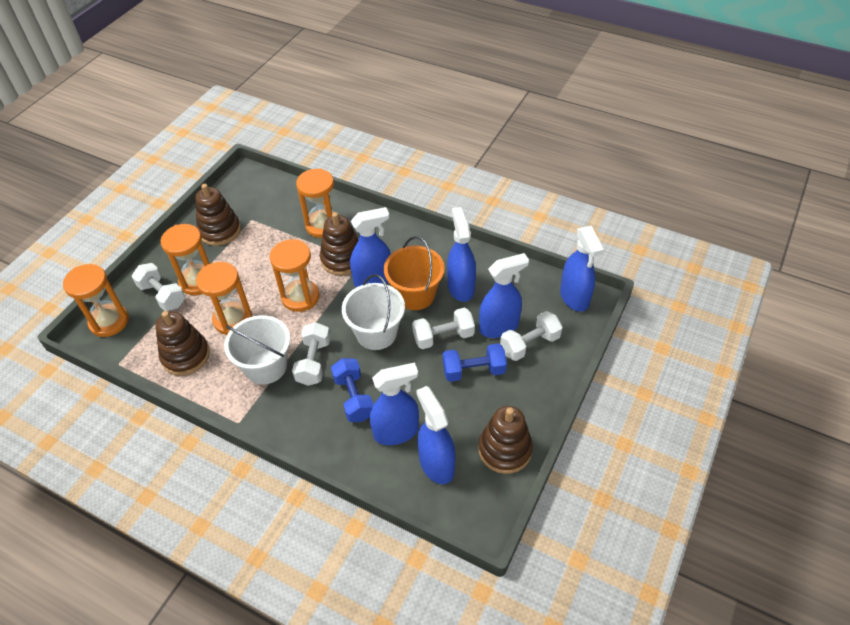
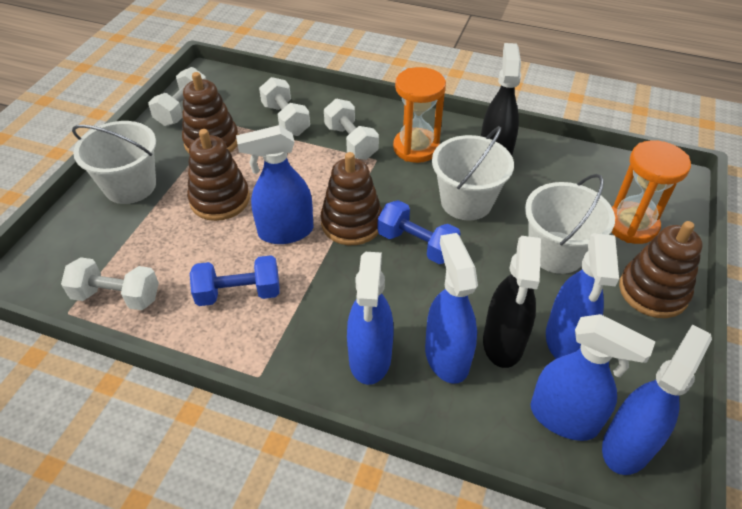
black spray bottle: none = 0 -> [481,43,521,156] [483,236,541,368] = 2
orange bucket: [384,236,445,310] = 1 -> none = 0
orange hourglass: [63,264,129,337] [160,224,210,295] [196,262,252,335] [269,239,319,312] [296,168,334,238] = 5 -> [393,67,446,163] [611,140,691,244] = 2
white bucket: [224,315,290,384] [342,274,405,350] = 2 -> [72,121,156,204] [432,126,514,220] [525,174,615,274] = 3

